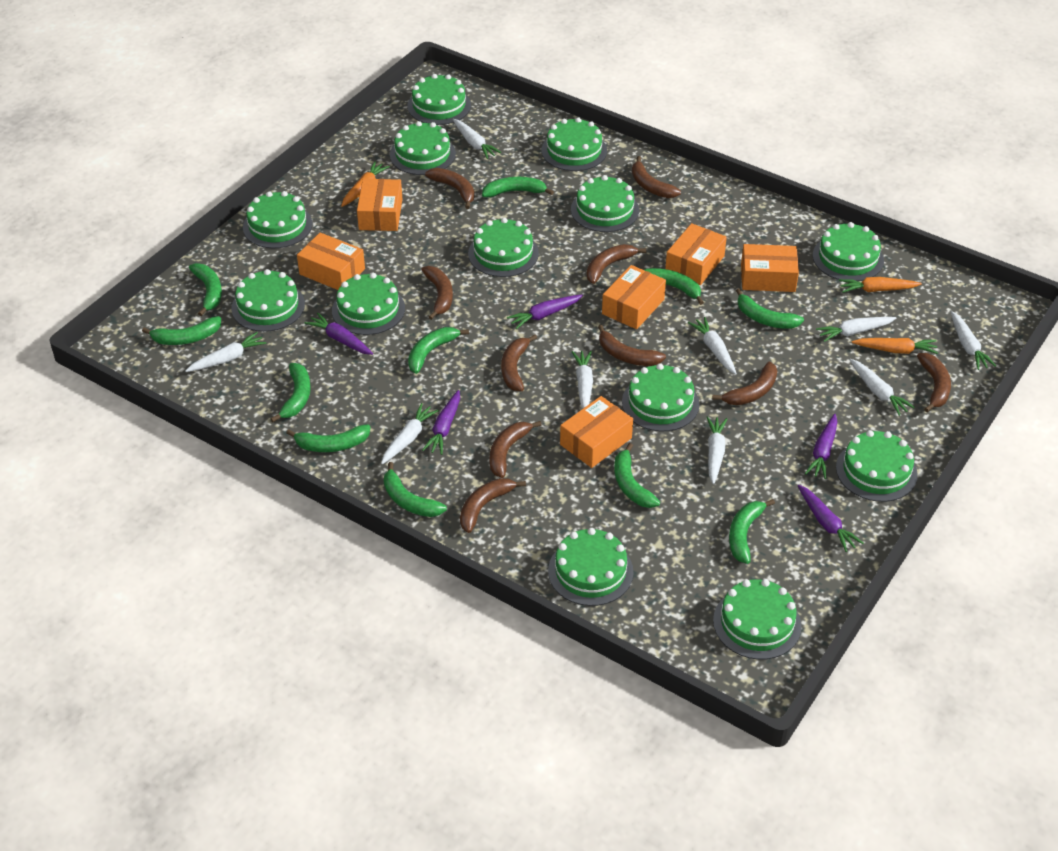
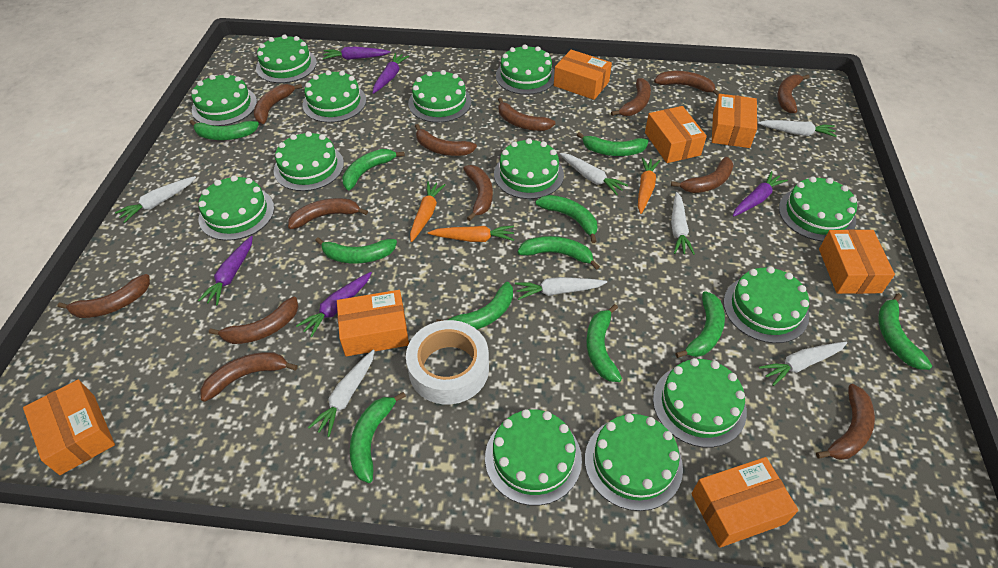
brown banana: [421,266,453,320] [425,168,475,209] [460,478,526,533] [489,421,542,478] [501,334,537,391] [587,244,646,284] [598,325,666,366] [632,156,681,198] [712,362,777,405] [917,353,951,412] = 10 -> [57,274,150,318] [200,352,298,402] [209,297,299,344] [254,84,302,124] [288,198,368,229] [415,124,477,156] [463,165,493,221] [498,97,555,131] [611,78,651,116] [654,71,720,97] [671,157,734,193] [777,74,810,113] [816,384,875,460] = 13
orange box: [297,233,365,290] [357,179,402,231] [560,396,633,468] [602,265,666,329] [665,223,727,285] [741,244,799,292] = 6 -> [23,379,115,475] [337,290,409,356] [554,50,612,100] [645,106,707,163] [691,457,799,548] [712,94,757,148] [819,229,895,294] = 7
white carrot: [185,332,266,372] [381,403,439,464] [453,119,501,159] [572,351,593,409] [688,317,737,375] [707,416,727,484] [816,317,896,342] [850,359,915,416] [951,311,996,370] = 9 -> [115,176,196,223] [308,349,375,437] [515,277,607,300] [560,153,628,195] [671,192,695,255] [758,120,837,137] [759,342,847,386] = 7
white tape: none = 0 -> [406,320,489,405] = 1

